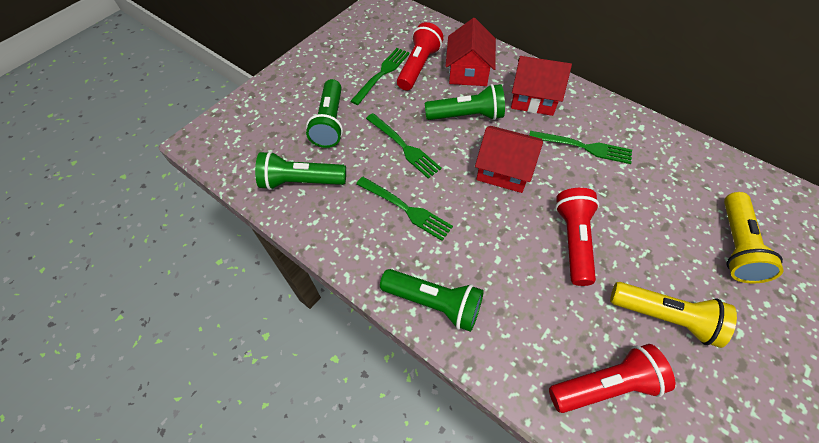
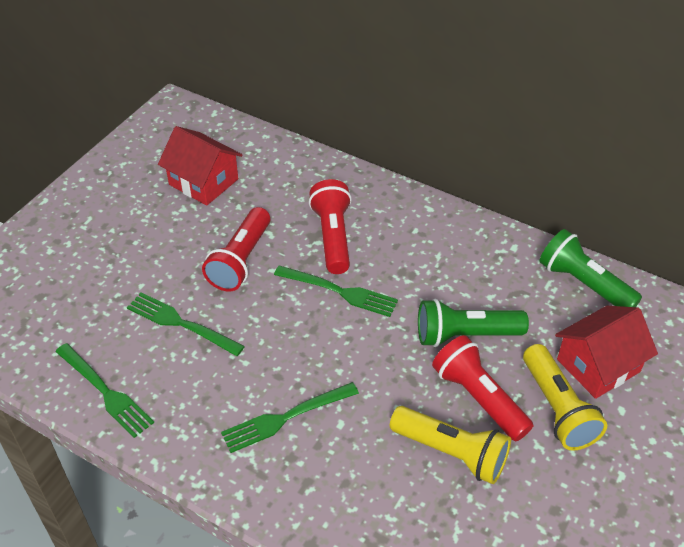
green flashlight: [255,151,346,190] [306,79,343,148] [380,269,484,332] [425,84,505,120] = 4 -> [418,299,529,347] [539,229,642,307] = 2
red house: [446,18,496,86] [475,126,543,193] [511,56,572,116] = 3 -> [158,126,243,206] [555,306,658,399] = 2

